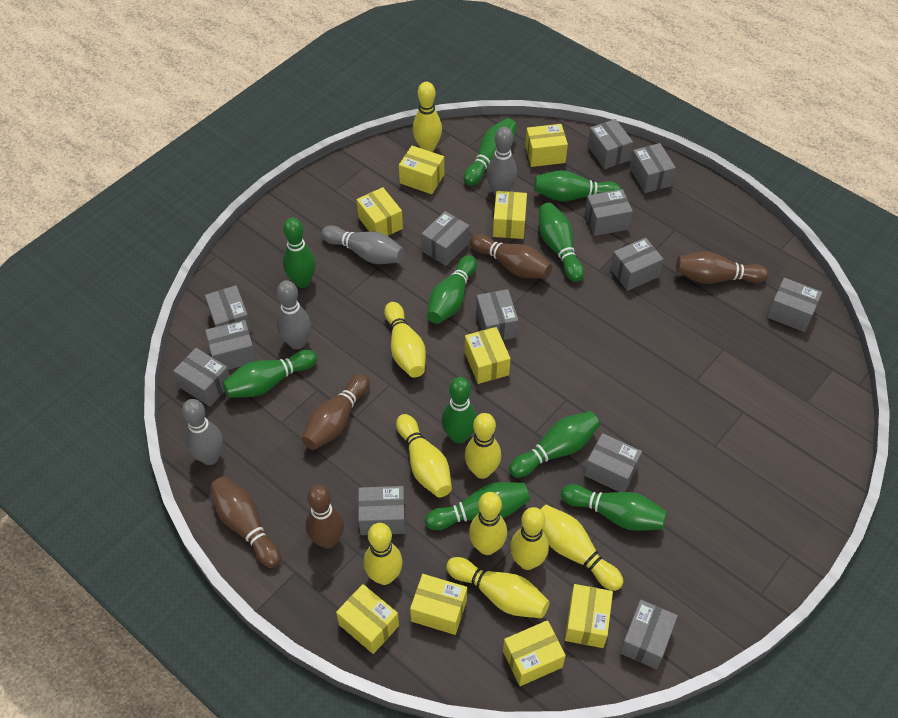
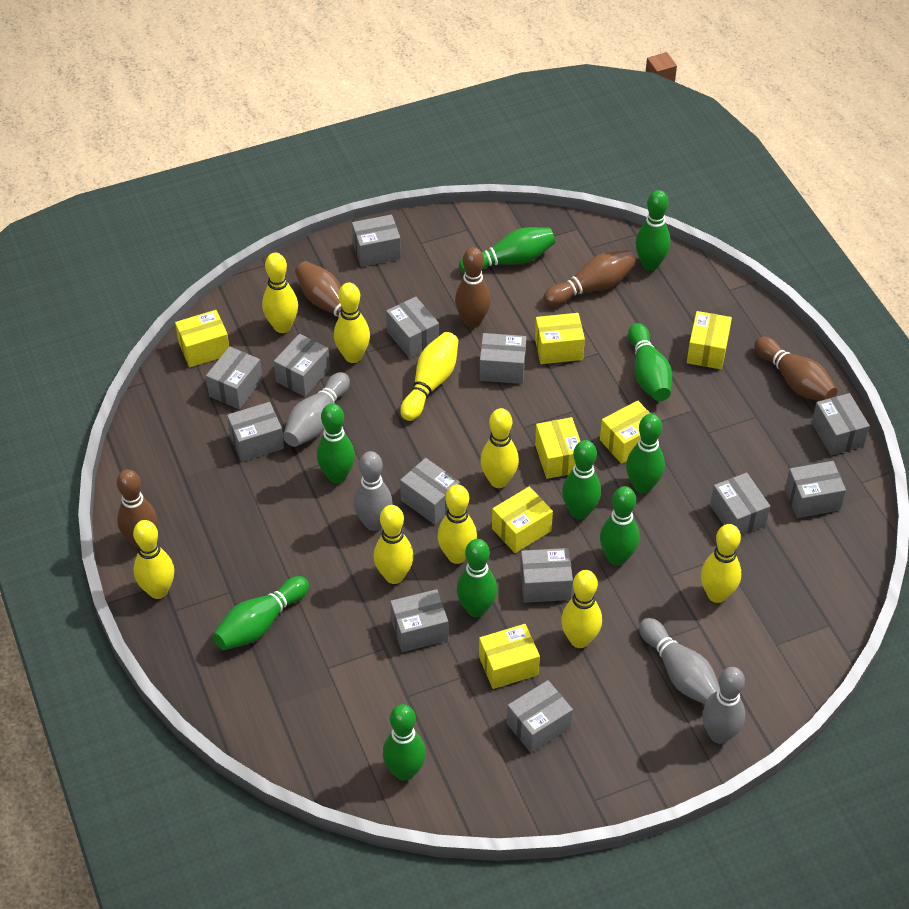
yellow box: [336,584,399,654] [357,187,403,236] [399,146,444,194] [410,574,467,635] [465,327,511,384] [493,191,527,239] [503,620,566,686] [525,124,568,167] [565,584,613,648] = 9 -> [175,310,229,367] [479,624,540,689] [492,486,553,553] [535,313,585,364] [535,417,580,479] [600,400,651,464] [687,311,732,369] = 7

